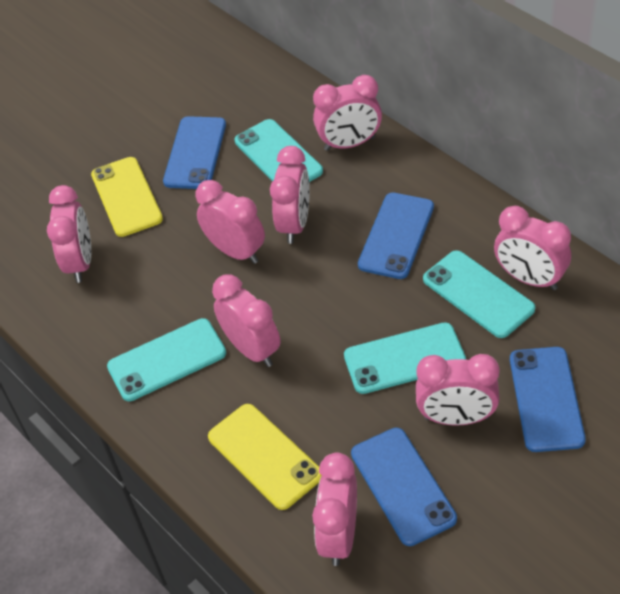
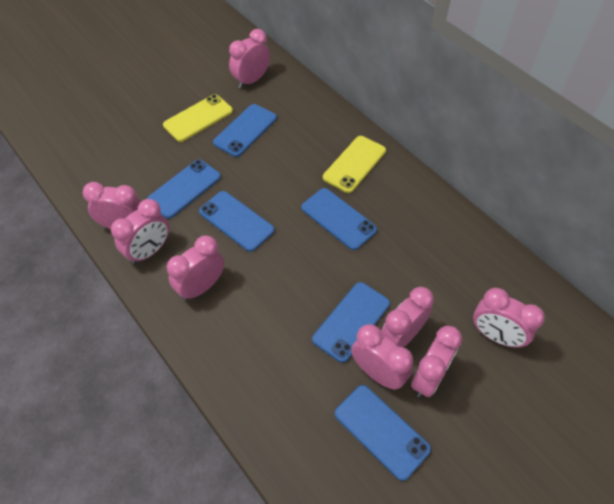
blue phone: [163,116,226,189] [351,428,457,546] [358,193,434,279] [510,347,586,452] = 4 -> [147,159,221,219] [199,191,274,252] [213,104,277,157] [301,188,377,250] [312,282,390,363] [335,385,431,481] = 6
turquoise phone: [107,318,226,401] [235,119,323,182] [344,322,466,394] [423,250,535,338] = 4 -> none = 0

